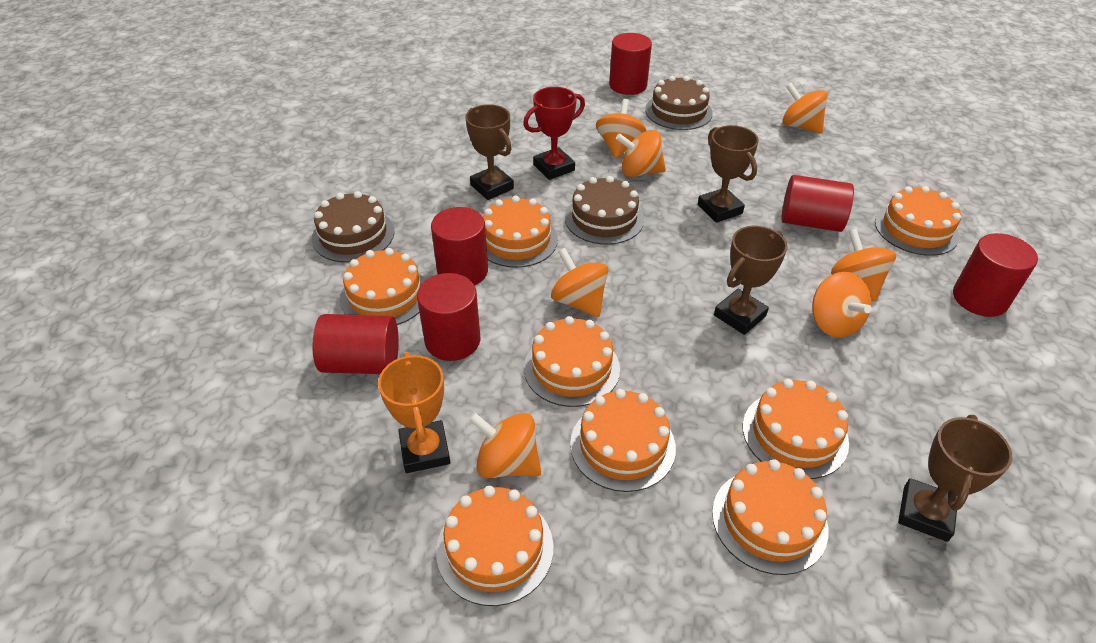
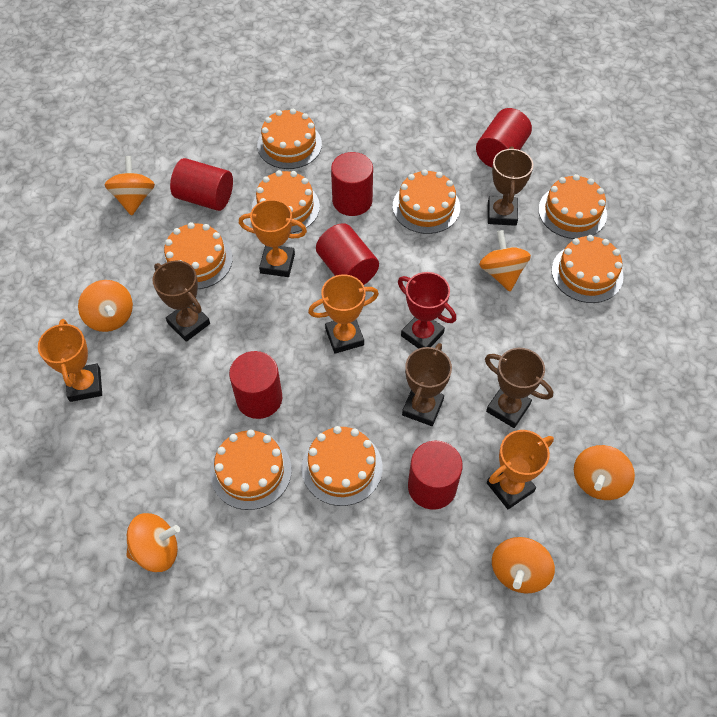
brown cake: [312,191,395,262] [565,176,644,245] [645,76,713,130] = 3 -> none = 0
orange spinning top: [469,412,541,478] [551,248,608,317] [596,99,646,159] [616,130,666,177] [782,83,828,134] [812,272,872,338] [831,228,896,302] = 7 -> [78,280,133,332] [105,156,155,216] [126,513,180,572] [479,230,531,292] [492,537,555,594] [574,445,635,500] = 6
orange trophy: [378,352,450,473] = 1 -> [38,319,102,402] [239,199,307,277] [308,274,379,354] [487,430,554,509] = 4

